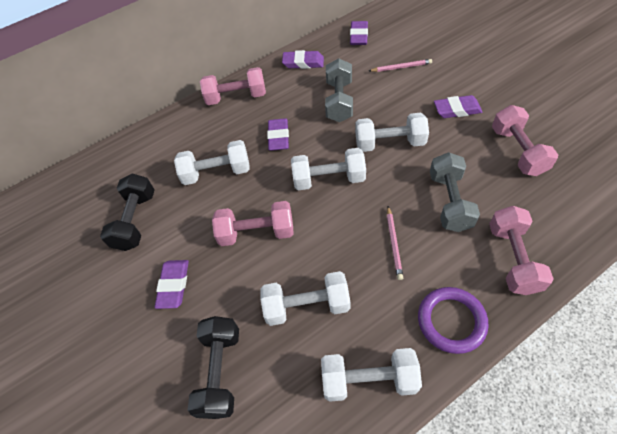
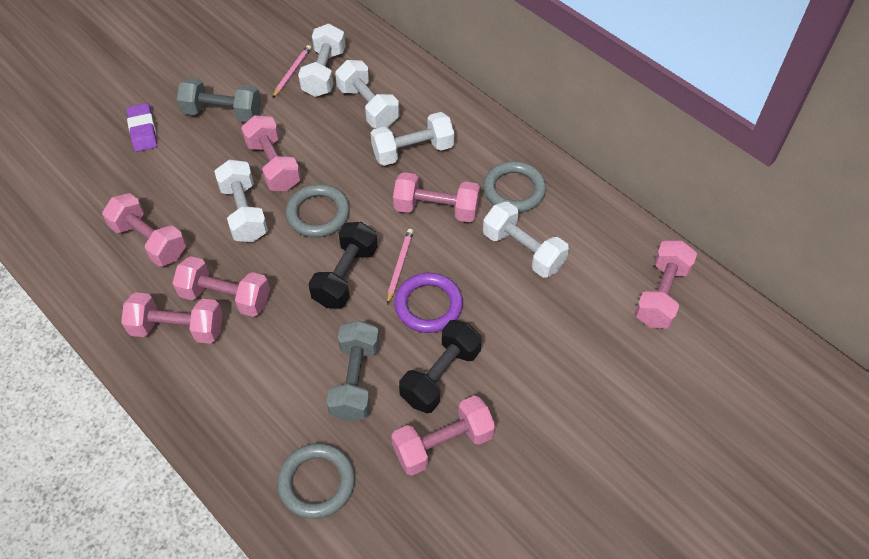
grey ring: none = 0 -> [277,443,355,519] [286,184,350,237] [483,161,546,213] = 3
pink dumbbell: [200,67,266,105] [212,201,293,246] [489,206,554,295] [492,105,558,176] = 4 -> [102,193,186,267] [121,292,223,344] [172,256,270,317] [241,115,301,191] [391,396,496,476] [393,172,480,222] [635,241,697,329] = 7
purple eraser: [154,260,189,309] [267,118,289,151] [282,50,324,69] [350,21,368,45] [434,95,482,118] = 5 -> [127,103,157,152] = 1

